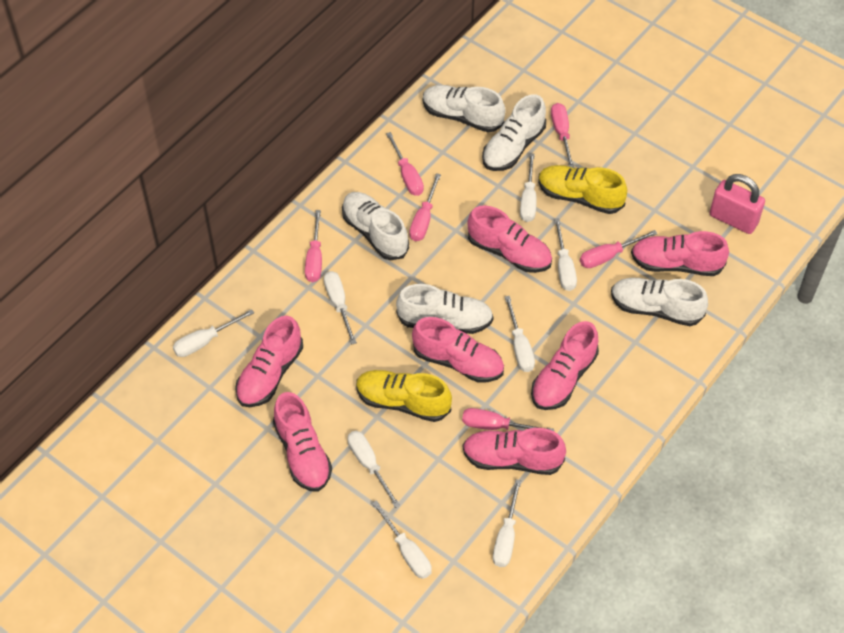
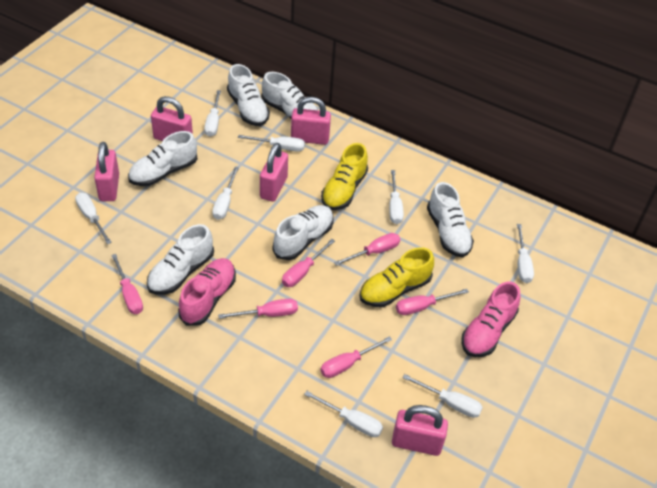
pink padlock: [710,174,765,234] = 1 -> [94,142,119,201] [151,96,193,141] [260,143,288,202] [291,97,331,145] [392,405,448,456] = 5
pink shoe: [235,316,303,407] [273,392,332,492] [412,317,504,383] [463,428,566,475] [467,205,552,273] [531,321,599,410] [631,231,729,276] = 7 -> [178,258,236,326] [461,282,520,357] = 2
white shoe: [342,192,409,260] [396,284,494,334] [423,85,505,132] [482,94,546,171] [611,278,708,326] = 5 -> [128,131,197,186] [147,224,214,295] [227,64,270,126] [261,72,319,119] [272,205,334,260] [427,182,474,258] = 6

